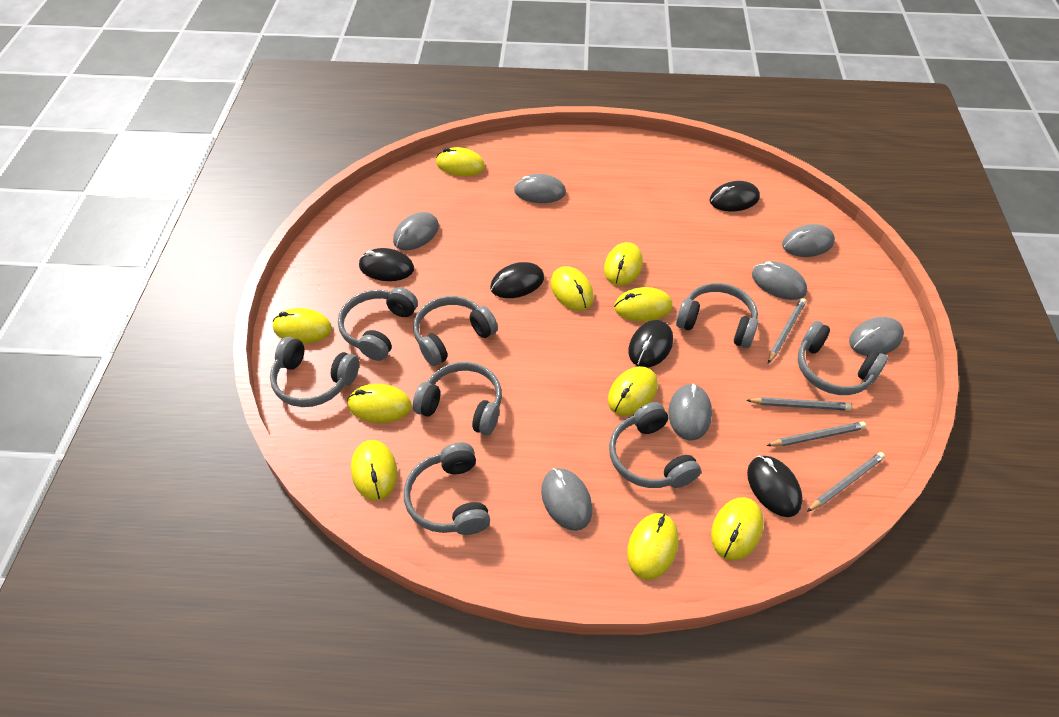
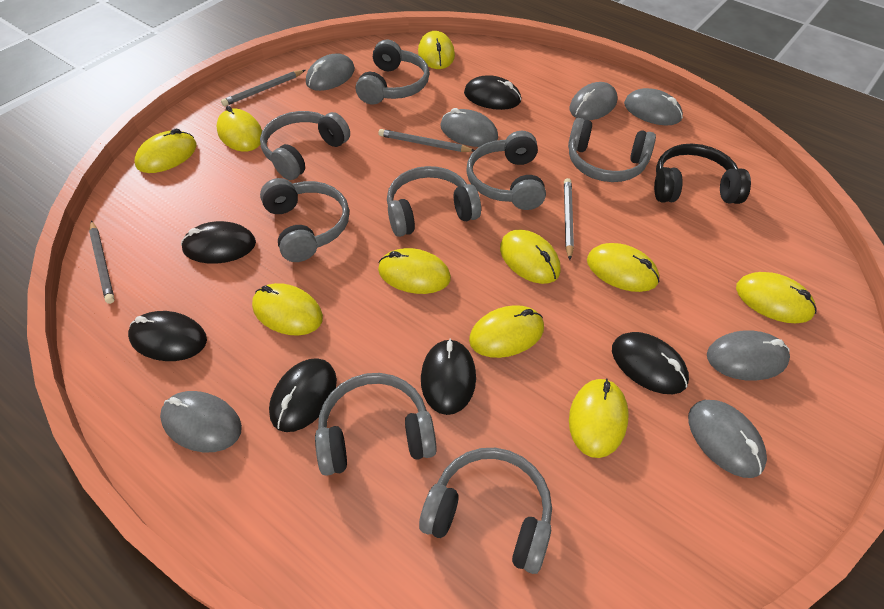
black headphones: none = 0 -> [654,144,751,204] = 1
black mouse: [359,248,414,281] [490,262,544,298] [628,320,673,368] [709,181,760,211] [747,456,803,517] = 5 -> [128,311,207,361] [181,221,256,264] [269,358,337,432] [421,339,476,415] [464,75,521,110] [612,332,689,394] = 6

